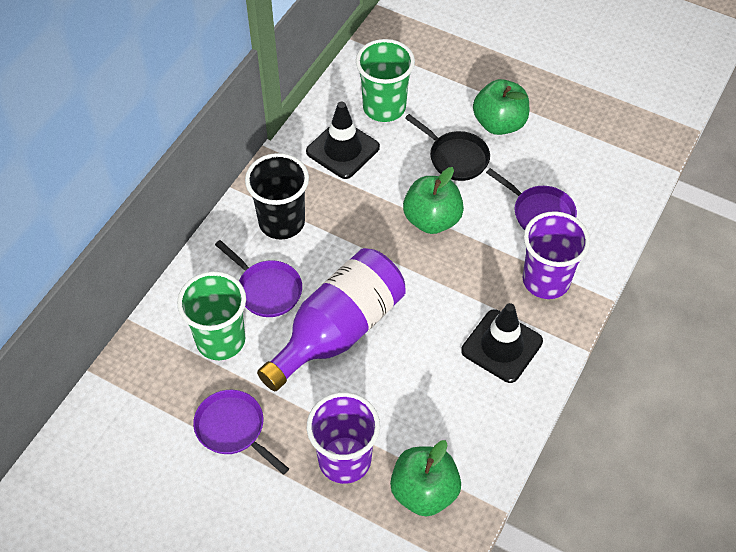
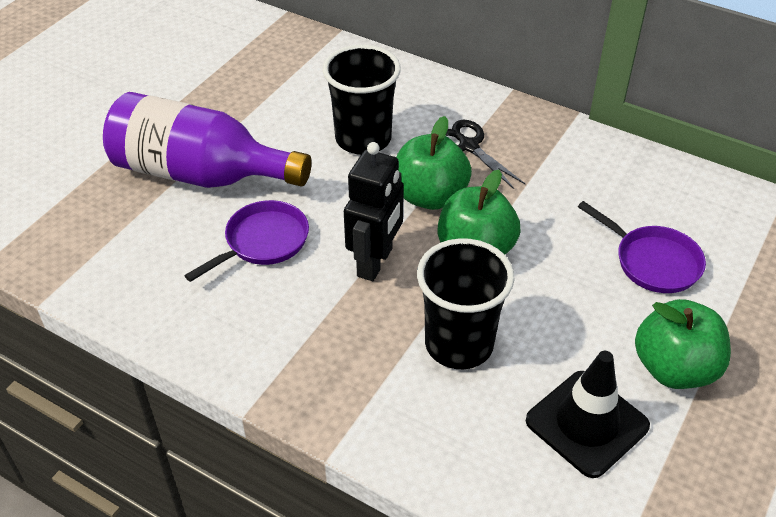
black cup: [245,153,309,239] = 1 -> [323,45,401,155] [417,238,515,369] = 2
black pan: [405,114,490,181] = 1 -> none = 0
black robot: none = 0 -> [344,142,404,281] = 1
black scissors: none = 0 -> [446,120,525,189] = 1
black traffic cone: [306,102,380,179] [461,303,543,383] = 2 -> [526,351,650,478] = 1
green cup: [177,271,246,360] [356,39,415,122] = 2 -> none = 0
purple cup: [307,392,380,484] [523,211,590,299] = 2 -> none = 0
purple pan: [193,390,289,475] [215,240,302,317] [486,168,577,230] = 3 -> [184,200,309,282] [578,201,706,293] = 2

